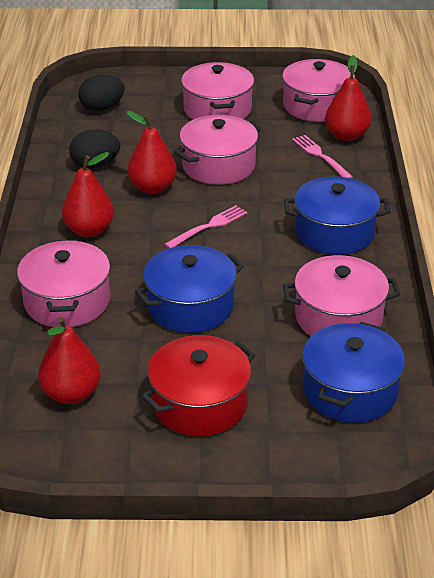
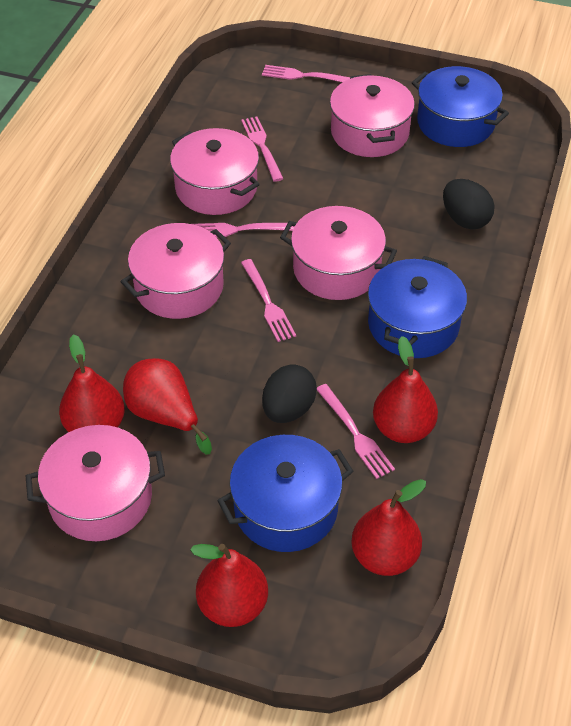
pink fork: [164,205,247,249] [292,135,353,179] = 2 -> [193,223,294,237] [241,117,283,182] [241,259,296,342] [262,65,350,82] [317,384,395,479] = 5
red pear: [38,317,101,404] [62,152,114,237] [127,111,177,194] [325,55,371,141] = 4 -> [59,334,125,432] [123,358,212,455] [190,544,268,627] [351,479,426,576] [373,336,438,443] = 5
red pot: [141,335,255,436] = 1 -> none = 0

